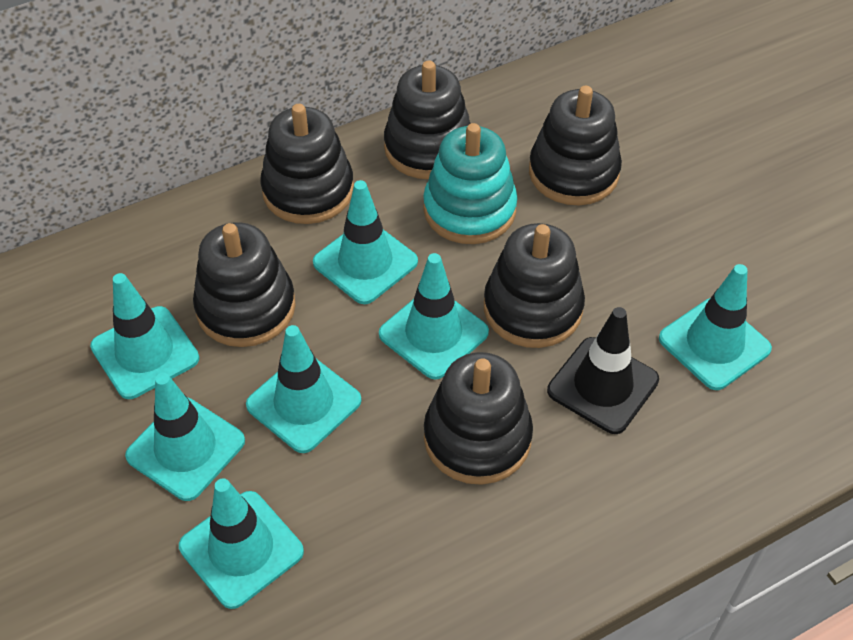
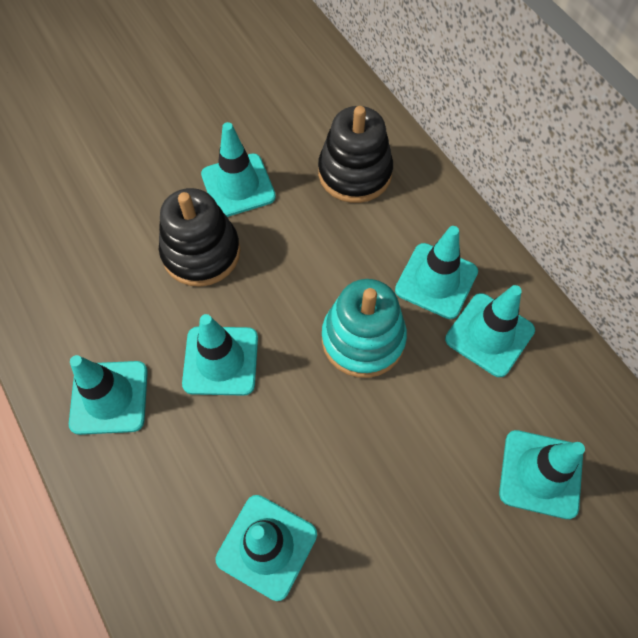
black stacking toy: [193,222,296,347] [260,104,354,224] [384,60,471,179] [424,352,533,485] [484,223,585,348] [529,86,622,205] = 6 -> [159,188,240,287] [318,106,393,203] = 2
black traffic cone: [547,307,659,434] = 1 -> none = 0

